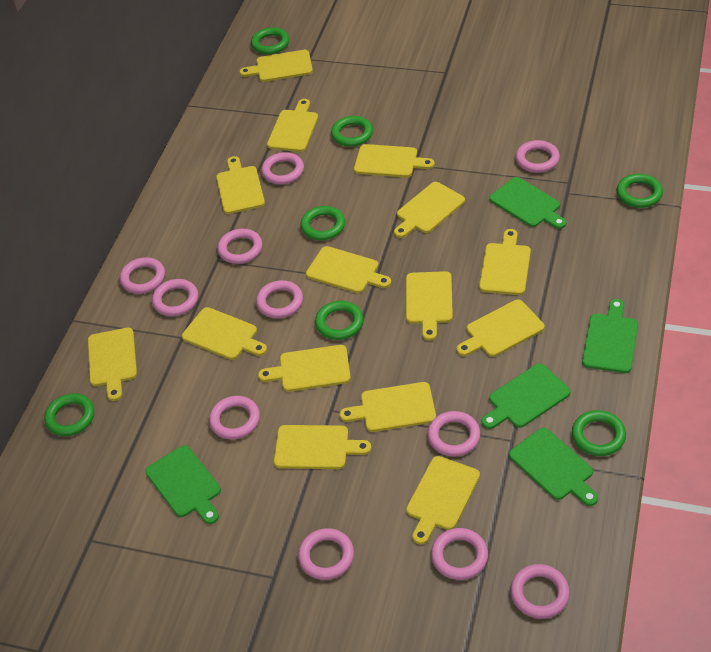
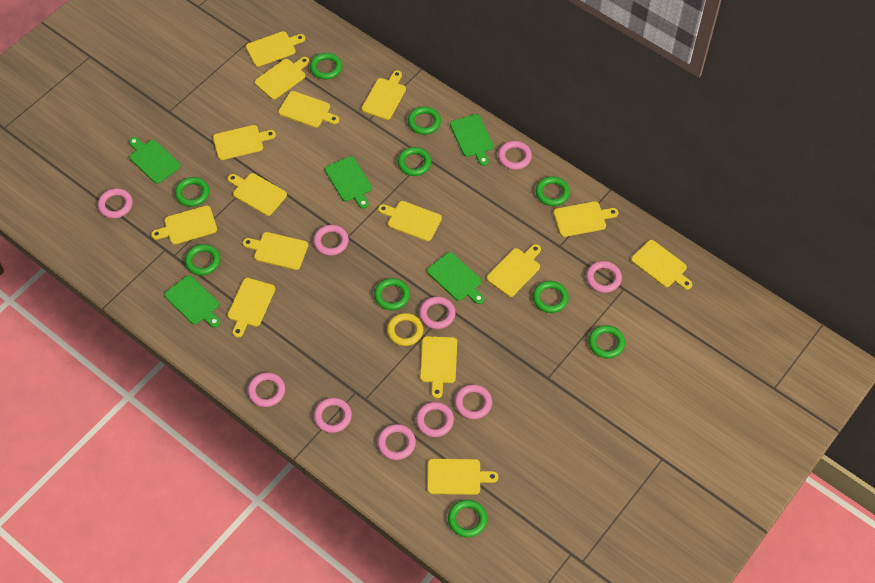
green ring: [44,393,94,436] [251,27,289,54] [300,206,345,240] [315,301,363,340] [331,116,373,147] [572,410,626,456] [617,174,663,208] = 7 -> [175,177,209,207] [185,244,220,275] [310,53,342,80] [374,278,410,310] [398,147,431,176] [408,107,441,135] [448,500,487,537] [533,281,569,313] [536,176,570,206] [589,325,625,359] = 10
pink ring: [120,257,165,294] [152,279,198,316] [209,396,260,439] [217,229,262,264] [256,280,303,318] [261,152,304,184] [298,528,354,580] [427,411,480,457] [431,528,488,580] [510,564,570,619] [516,140,560,173] = 11 -> [98,188,133,218] [248,372,285,407] [314,225,349,256] [314,398,352,433] [378,424,416,460] [416,402,454,437] [419,296,456,329] [455,384,492,419] [498,141,532,170] [586,261,622,293] = 10
yellow ring: none = 0 -> [387,313,423,346] = 1

